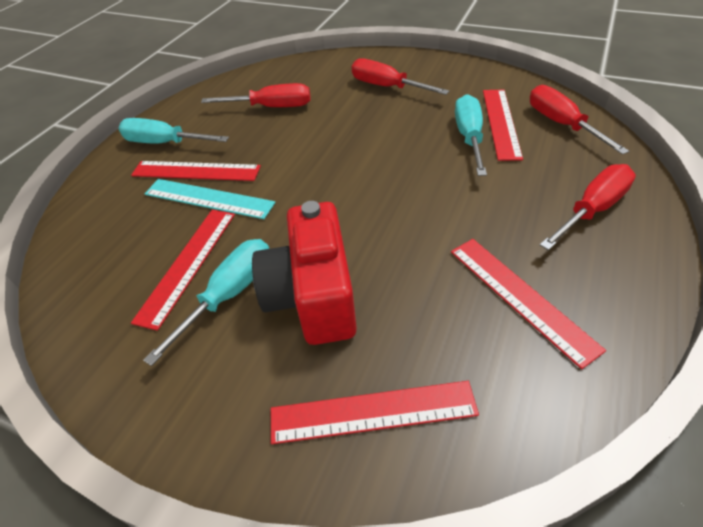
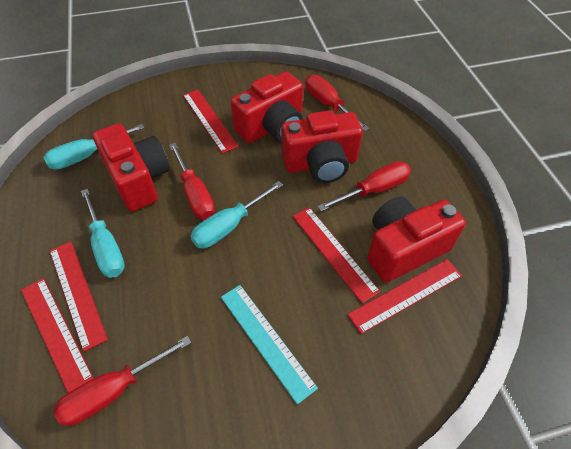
red camera: [252,201,357,345] = 1 -> [93,123,170,212] [231,72,303,143] [281,110,363,183] [367,196,466,283] = 4

